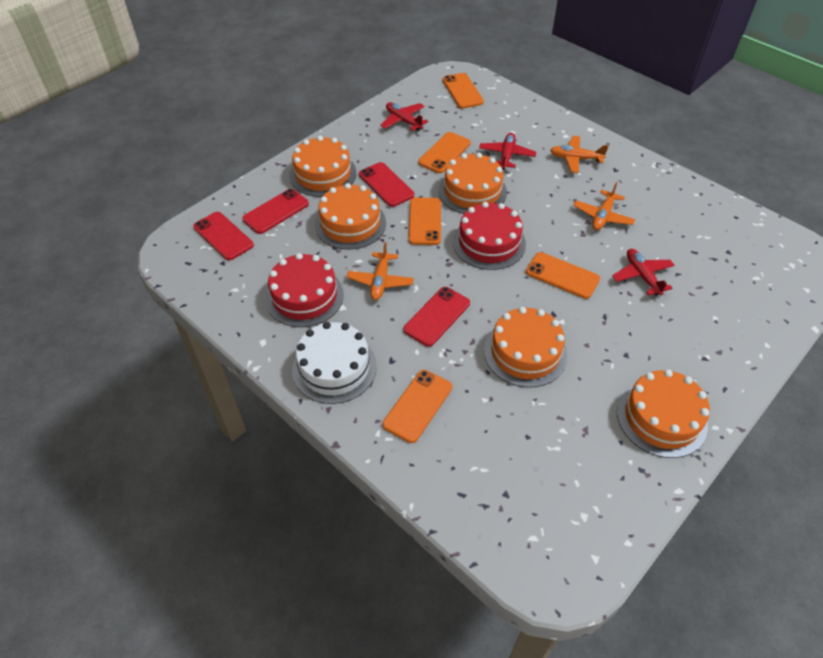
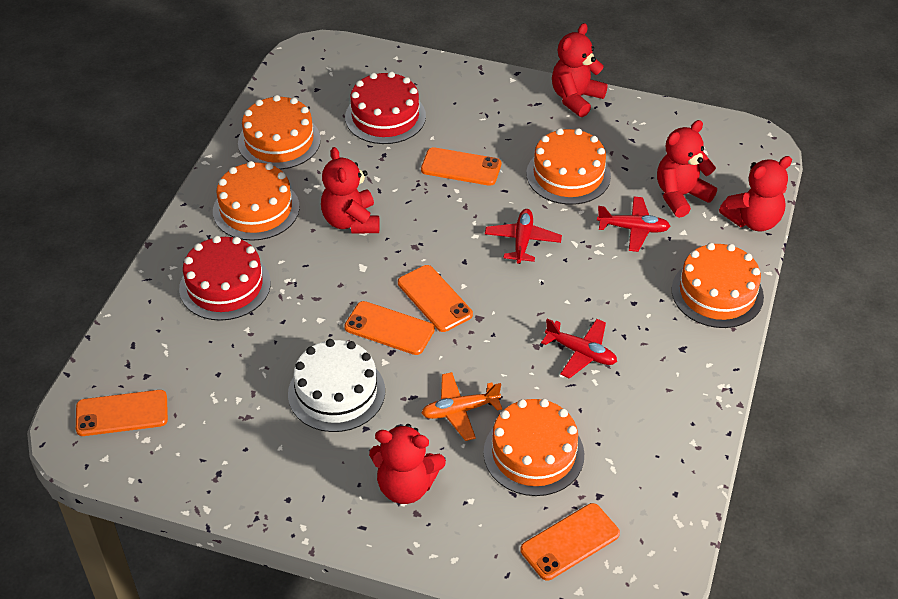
orange plane: [347,242,414,300] [550,136,609,173] [573,182,635,230] = 3 -> [421,372,502,441] = 1
red phone: [193,212,254,260] [242,189,309,234] [359,162,414,207] [403,287,470,347] = 4 -> none = 0
red teddy bear: none = 0 -> [321,147,380,234] [369,424,446,504] [552,23,608,117] [657,120,717,218] [719,156,792,231] = 5

